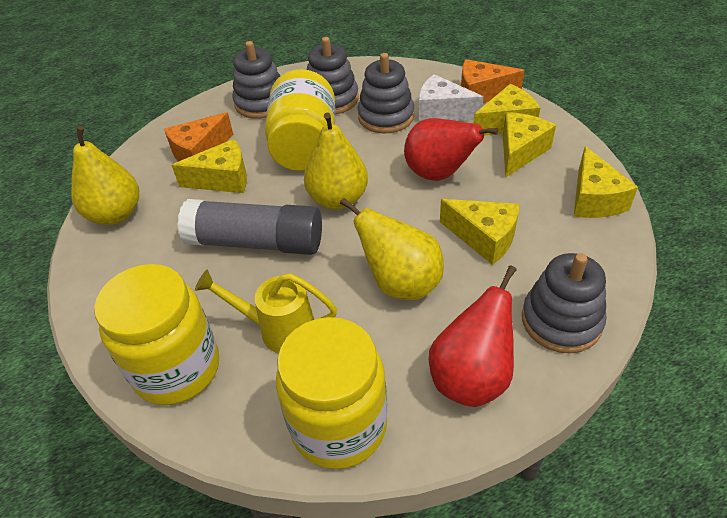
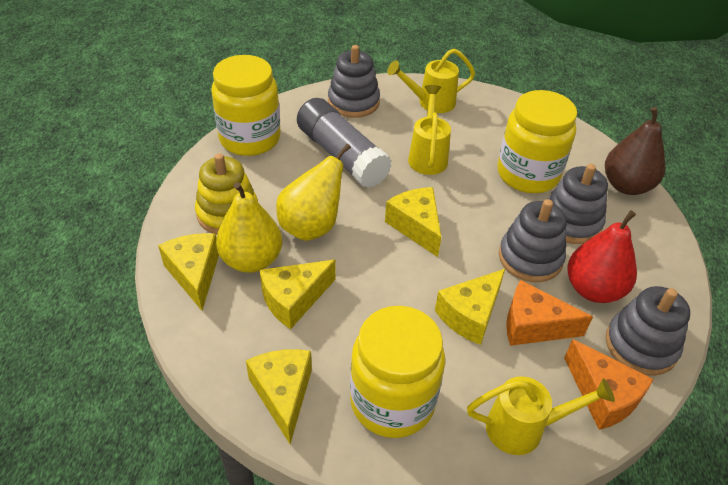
brown pear: none = 0 -> [605,107,665,195] = 1
red pear: [404,118,499,181] [429,265,517,407] = 2 -> [568,210,637,303] = 1
white cheese: [418,74,484,122] = 1 -> none = 0
yellow pear: [71,126,139,225] [304,112,368,209] [340,197,444,300] = 3 -> [216,182,282,273] [276,144,351,241] = 2
yellow stacking toy: none = 0 -> [195,153,258,234] = 1
yellow watering can: [195,269,337,353] = 1 -> [387,49,475,113] [408,85,451,175] [467,376,615,455] = 3

